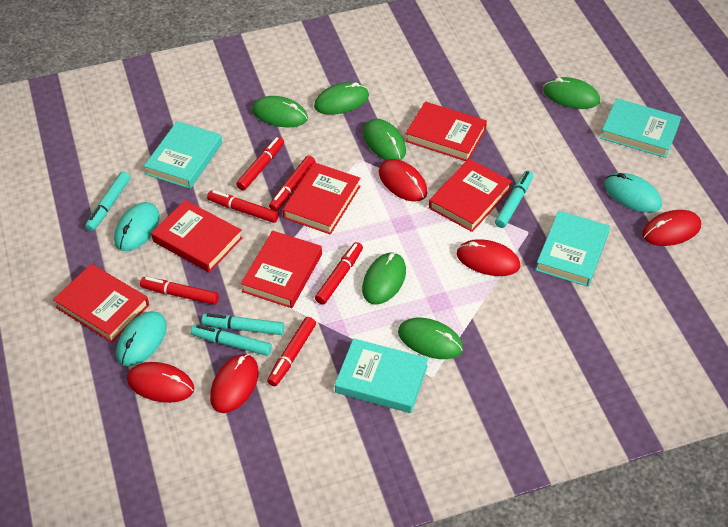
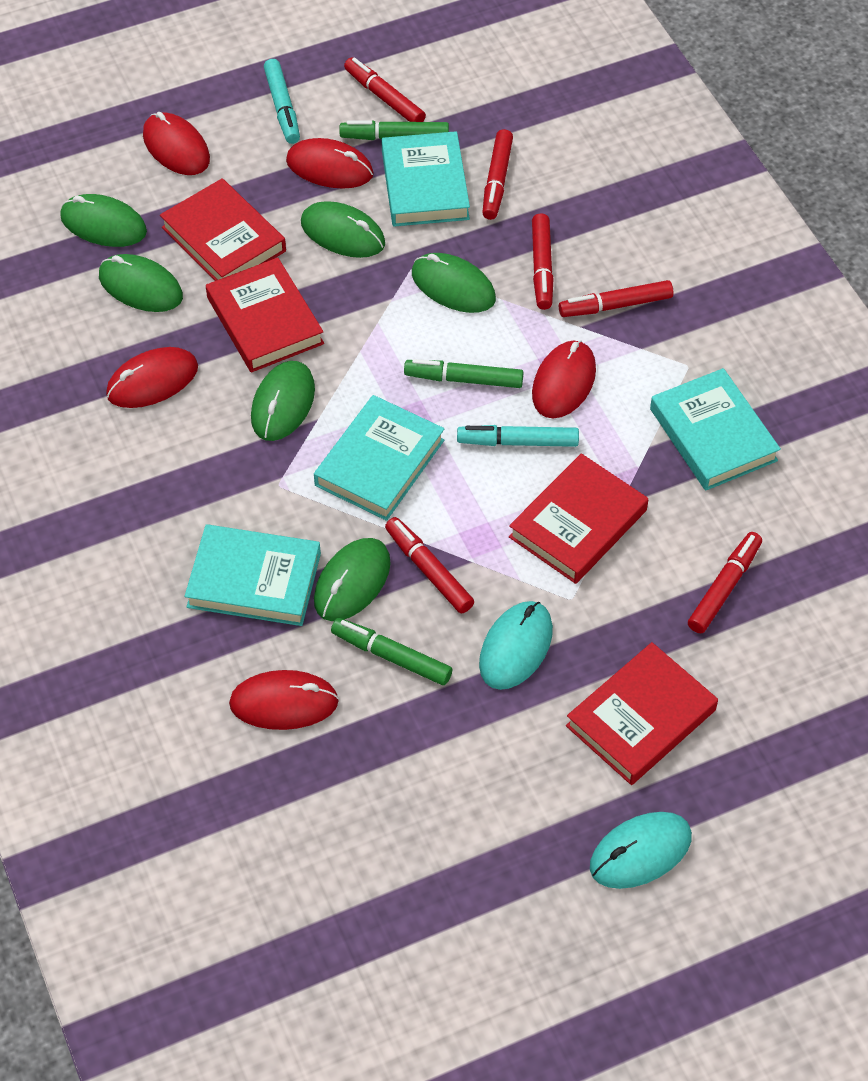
green marker: none = 0 -> [331,618,452,685] [339,120,449,140] [404,359,523,388] = 3
red book: [53,264,149,343] [151,200,242,273] [241,231,322,308] [283,162,361,235] [405,101,487,161] [429,159,512,232] = 6 -> [160,178,286,281] [206,258,324,372] [509,453,648,584] [566,642,718,785] = 4
turquoise marker: [85,171,130,231] [191,324,272,356] [202,313,284,335] [495,170,533,228] = 4 -> [264,59,300,144] [457,425,579,447] = 2
turquoise mouse: [114,202,160,251] [116,311,167,367] [605,173,662,213] = 3 -> [479,601,553,690] [590,812,692,889] = 2

